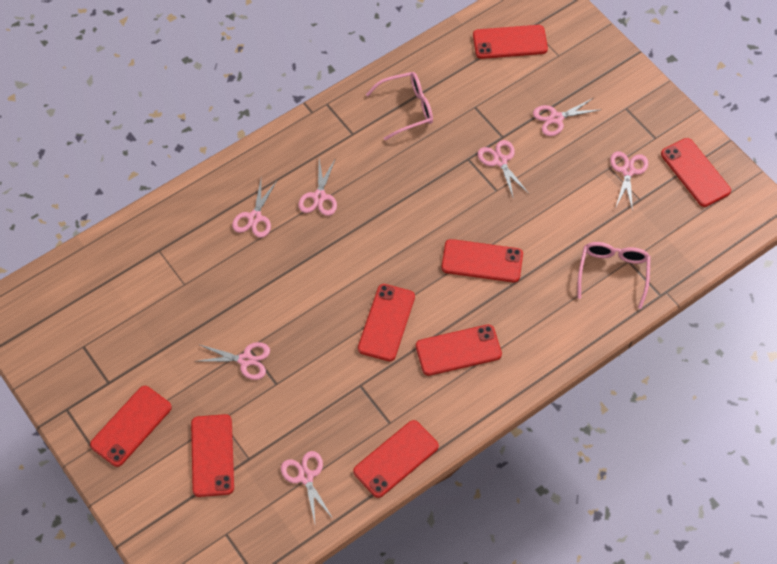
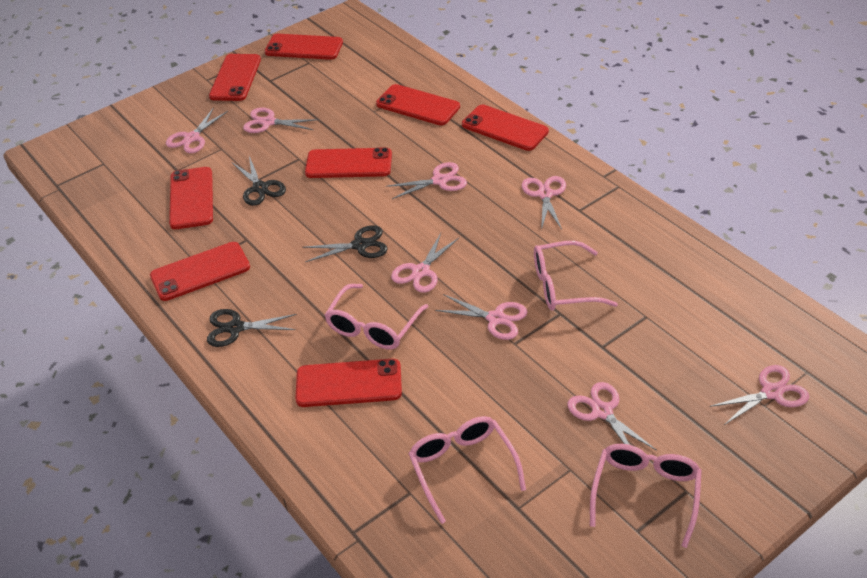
black scissors: none = 0 -> [207,309,297,347] [233,156,286,206] [302,225,388,262] = 3
pink glasses: [366,72,433,140] [578,242,651,309] = 2 -> [325,284,428,349] [408,416,526,524] [534,241,618,311] [590,444,702,548] = 4
pink scissors: [196,342,270,380] [232,180,277,238] [281,451,334,523] [298,158,337,216] [478,140,529,199] [533,98,602,136] [610,151,648,211] = 7 -> [166,107,228,153] [243,107,318,133] [386,162,467,199] [391,233,459,293] [435,294,528,340] [522,176,566,230] [568,382,657,451] [709,365,809,425] = 8

